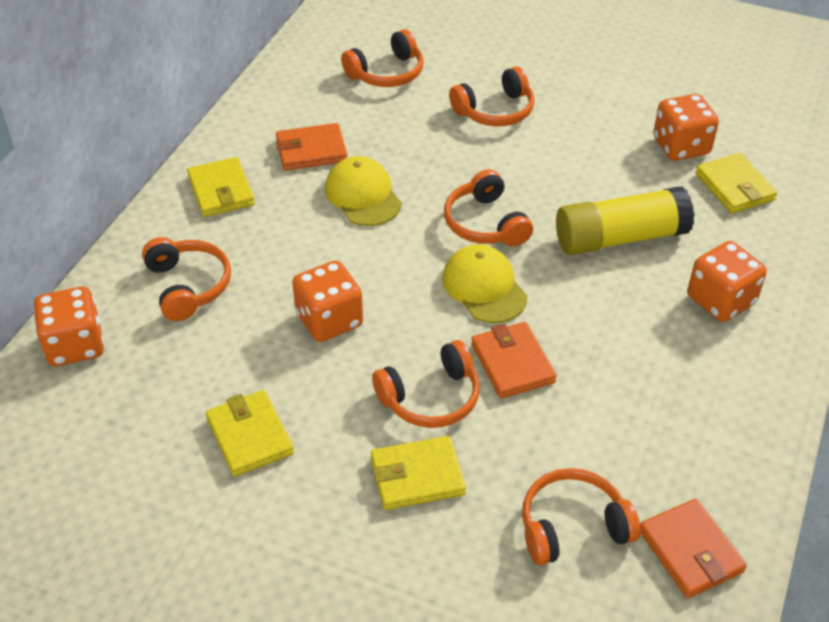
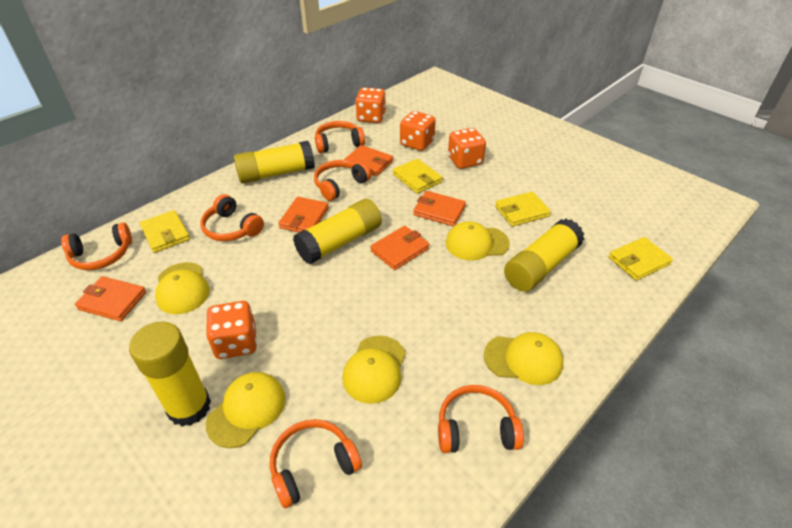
orange wallet: [276,123,347,171] [471,322,557,399] [640,499,747,598] = 3 -> [75,276,146,321] [278,197,329,232] [344,145,393,176] [370,226,429,270] [413,191,466,226] = 5
yellow cap: [325,156,402,226] [442,244,528,323] = 2 -> [155,262,210,314] [205,372,286,448] [343,336,406,404] [446,221,510,261] [484,332,563,385] = 5
yellow glue stick: [556,186,695,255] = 1 -> [129,322,211,427] [234,141,315,183] [293,199,382,264] [504,219,584,292] = 4

